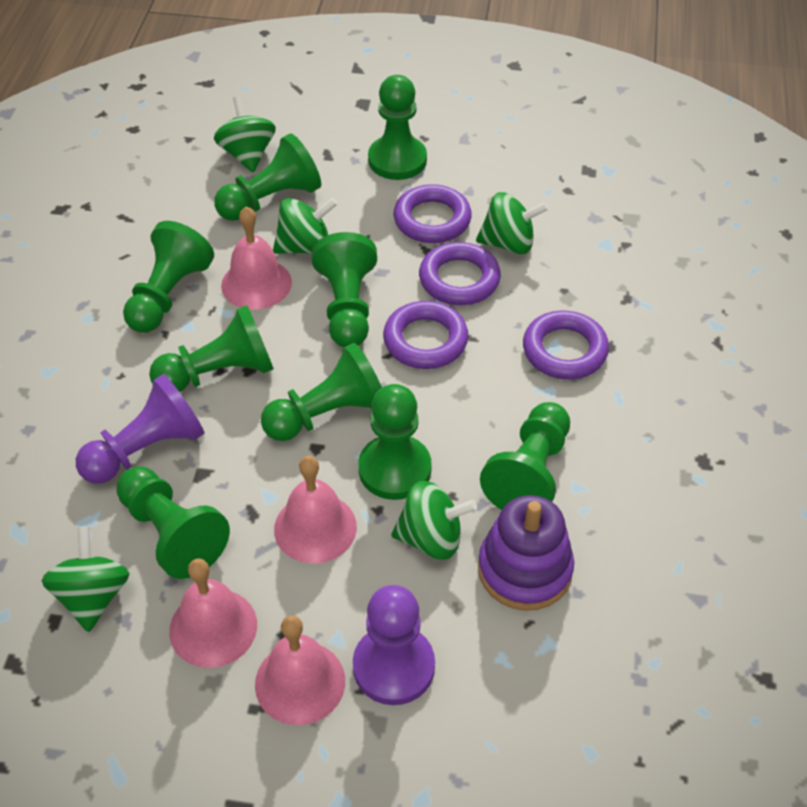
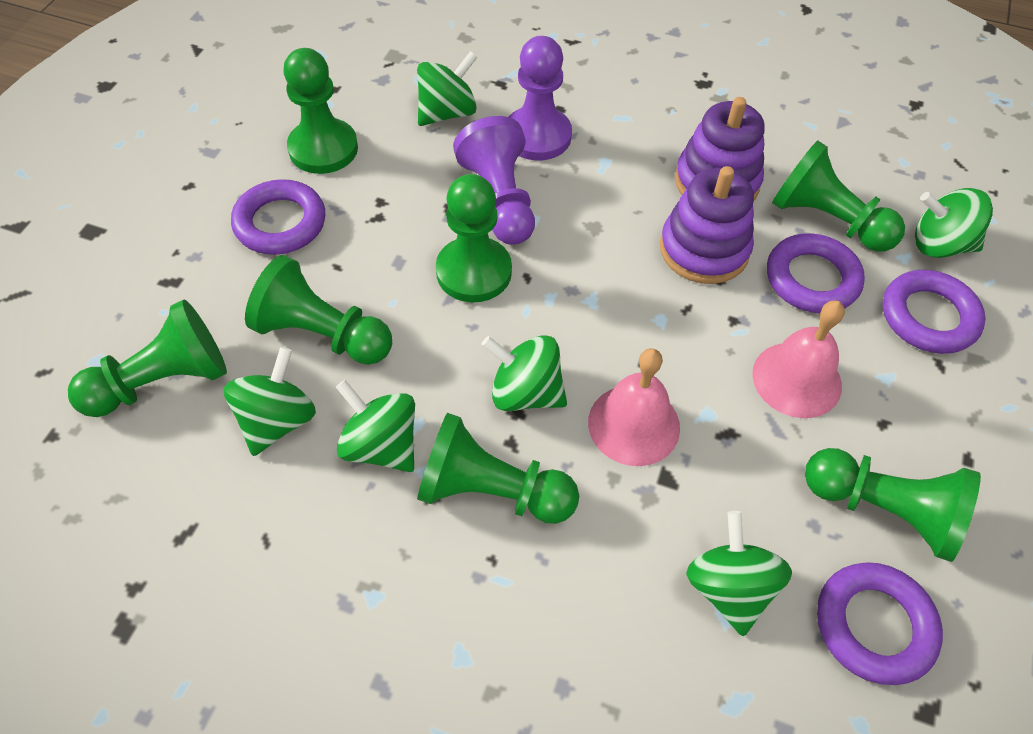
green pawn: [116,466,230,579] [123,221,214,333] [149,305,274,392] [214,133,321,221] [261,343,382,441] [311,232,377,347] [358,384,432,500] [368,75,427,180] [480,402,570,510] = 9 -> [68,300,227,417] [245,255,392,365] [283,48,358,174] [417,413,579,524] [436,174,512,302] [772,140,905,252] [805,448,981,562] = 7
green spinning top: [42,527,130,632] [214,96,276,172] [273,198,337,254] [391,481,477,560] [476,192,549,254] = 5 -> [224,347,316,456] [336,380,415,472] [417,51,477,126] [481,335,567,411] [686,511,792,636] [915,188,993,258] = 6
pink bell: [169,559,257,668] [221,206,292,310] [255,615,345,725] [274,456,357,564] = 4 -> [588,348,680,466] [752,300,845,418] = 2
purple stacking toy: [478,495,574,611] = 1 -> [660,166,754,284] [675,97,765,200] = 2

